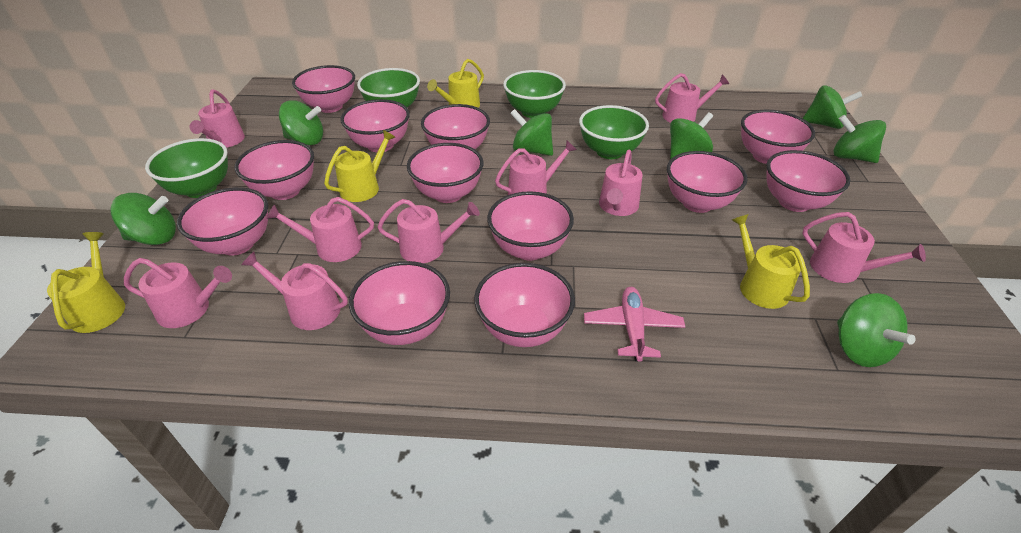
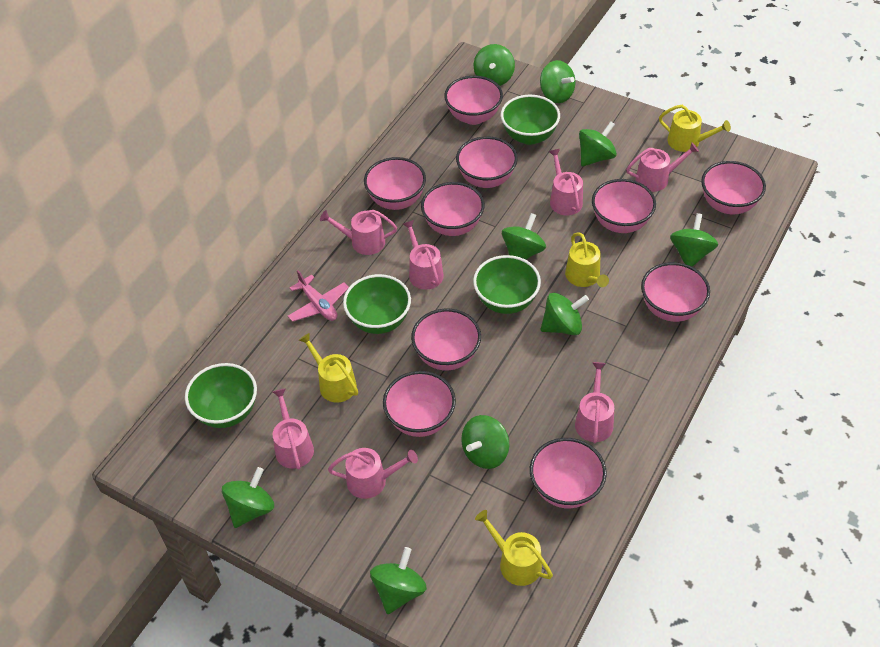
green spinning top: [111,193,176,245] [279,100,323,145] [510,109,553,156] [670,112,713,160] [803,85,862,129] [834,115,886,163] [837,293,916,367] = 7 -> [222,467,274,528] [370,547,427,614] [461,415,509,469] [474,44,515,86] [502,213,546,260] [540,60,576,103] [540,293,589,335] [579,121,617,166] [670,213,718,267] = 9
pink bowl: [177,187,268,256] [234,140,314,200] [292,65,355,113] [341,99,410,152] [349,261,450,345] [407,143,484,203] [421,104,490,149] [474,263,575,347] [487,192,574,261] [667,151,747,213] [741,110,815,164] [766,150,850,212] = 12 -> [364,157,426,210] [383,371,456,437] [411,309,481,370] [421,182,485,236] [444,76,503,125] [456,136,518,188] [530,438,607,508] [592,179,656,233] [641,262,710,322] [701,161,766,214] = 10
pink watering can: [124,258,232,328] [190,89,245,148] [241,252,348,330] [266,197,374,262] [377,199,480,263] [495,141,577,195] [599,150,643,216] [655,73,729,123] [802,212,926,283] = 9 -> [273,388,314,469] [320,210,397,255] [328,448,418,499] [403,220,444,290] [549,149,583,215] [575,362,614,443] [626,142,699,192] = 7

